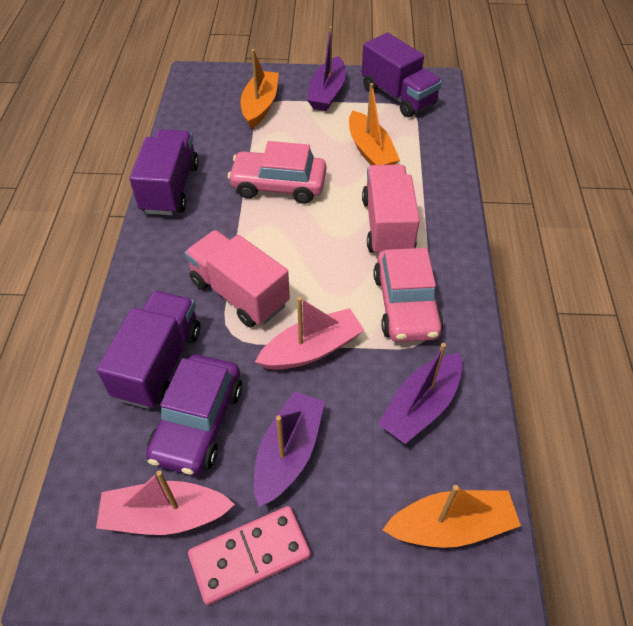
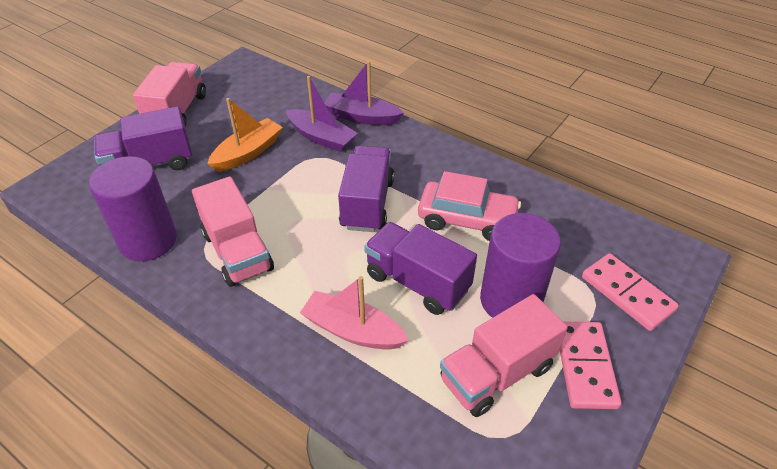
orange boat: [241,49,279,129] [349,83,400,165] [382,485,521,548] = 3 -> [208,98,283,172] = 1
pink boat: [96,470,235,535] [255,297,364,370] = 2 -> [300,276,409,350] = 1
pink car: [228,141,326,204] [373,248,444,342] = 2 -> [418,171,521,241] = 1
pink domino: [188,506,311,605] = 1 -> [560,321,621,409] [582,253,679,331] = 2
pink truck: [185,230,290,327] [362,164,420,255] = 2 -> [133,62,206,127] [192,177,274,287] [440,294,568,417] = 3
purple boat: [254,391,325,507] [307,26,346,111] [378,343,463,444] = 3 -> [286,76,358,152] [325,61,404,125] = 2
purple car: [146,355,242,476] = 1 -> none = 0
purple cylinder: none = 0 -> [89,156,177,261] [480,213,561,318] = 2

